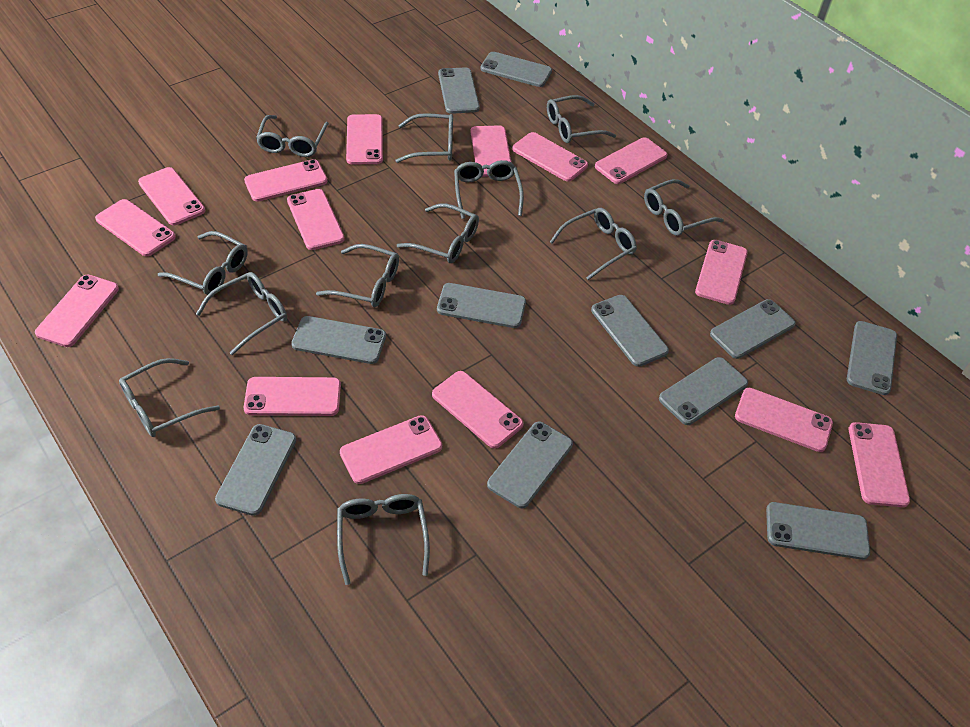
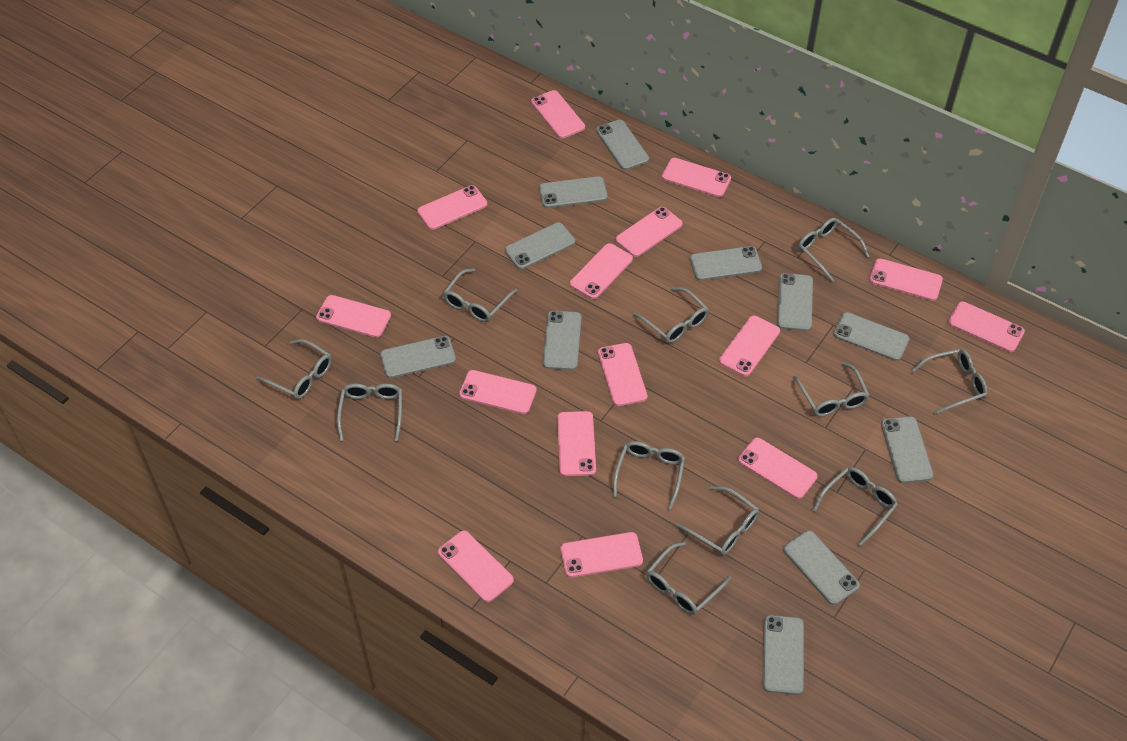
grey glasses: [119,358,220,437] [158,231,248,295] [196,272,287,355] [256,115,329,157] [316,244,399,307] [337,494,430,585] [395,113,453,163] [397,203,479,263] [454,160,524,219] [547,95,616,143] [550,208,637,280] [644,179,724,236] = 12 -> [256,339,332,399] [337,383,402,441] [443,268,517,322] [613,441,685,510] [633,287,709,343] [646,542,731,615] [676,486,759,555] [793,362,870,417] [798,218,869,282] [813,467,898,546] [911,349,987,415] = 11

